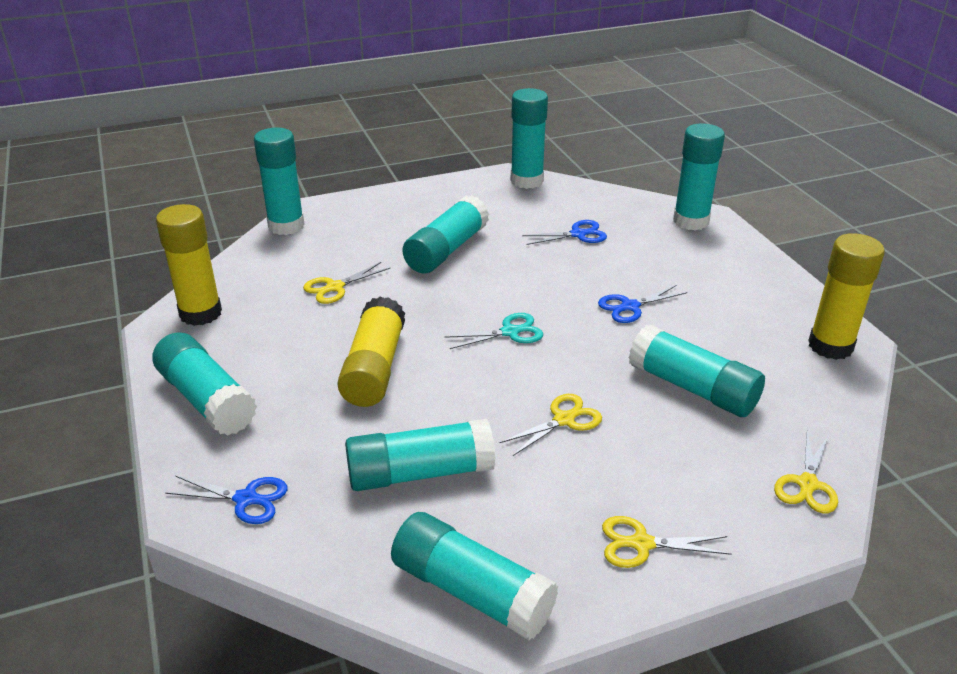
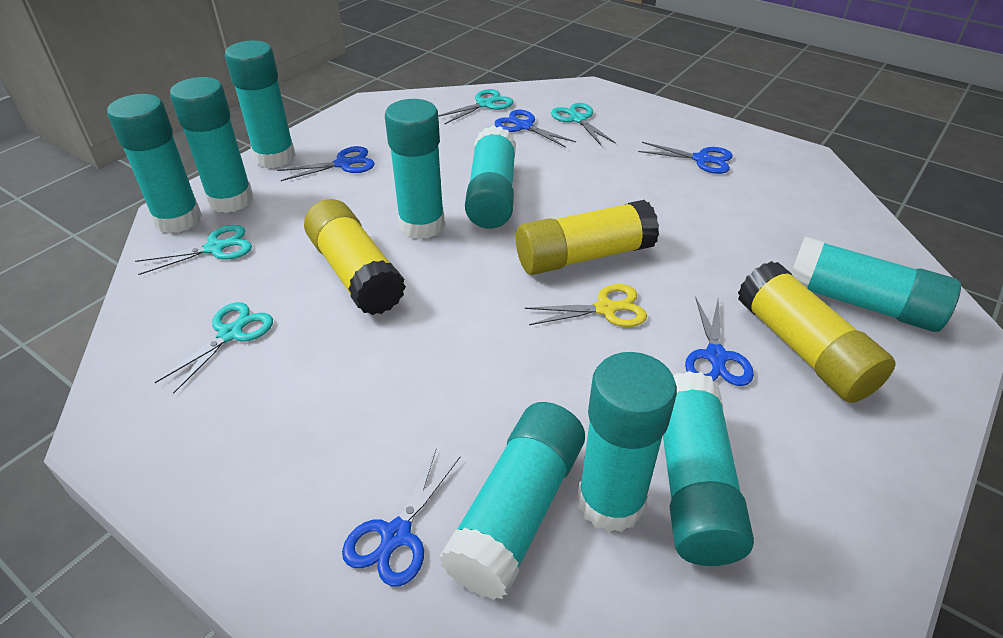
blue scissors: [165,476,288,524] [522,220,607,245] [598,285,687,323] = 3 -> [277,146,375,181] [342,448,460,587] [495,110,576,148] [638,142,733,174] [685,297,754,386] = 5
turquoise glue stick: [152,332,257,436] [254,127,305,235] [345,419,495,491] [391,512,558,641] [402,195,489,274] [511,88,548,189] [629,324,765,417] [673,124,725,230] = 8 -> [107,94,202,233] [170,77,253,213] [225,41,296,168] [385,99,445,239] [439,402,585,600] [465,126,516,229] [577,352,677,532] [663,371,754,566] [791,236,961,332] = 9
turquoise scissors: [445,313,543,349] = 1 -> [135,225,252,275] [155,302,273,394] [438,89,514,124] [551,103,616,146] = 4
yellow scissors: [303,262,390,304] [499,394,602,456] [602,516,731,568] [774,430,838,513] = 4 -> [525,284,647,327] = 1

